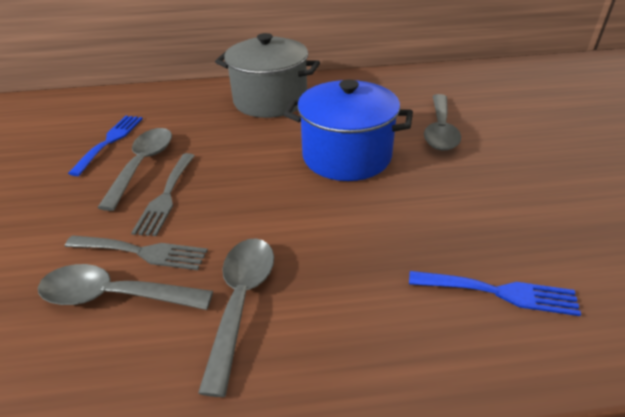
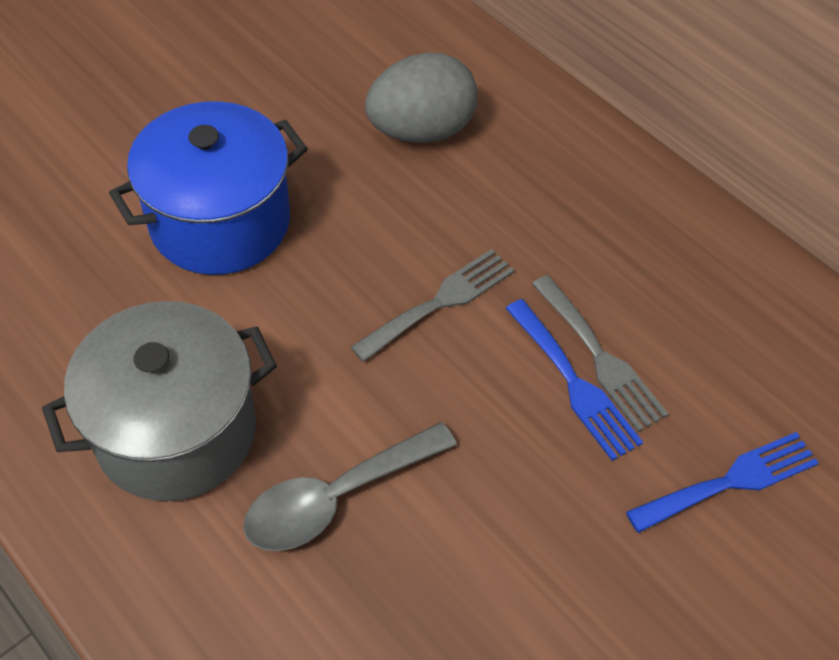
grey egg: none = 0 -> [365,53,478,143] = 1
grey spoon: [38,264,213,310] [97,128,172,211] [198,238,274,397] [424,94,461,151] = 4 -> [243,422,457,551] = 1

